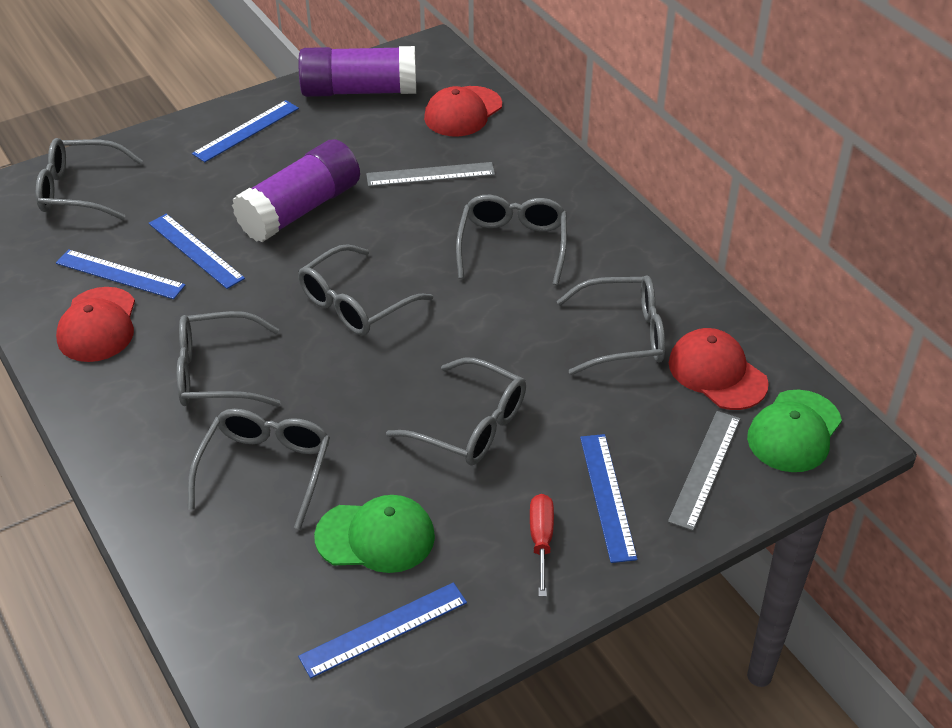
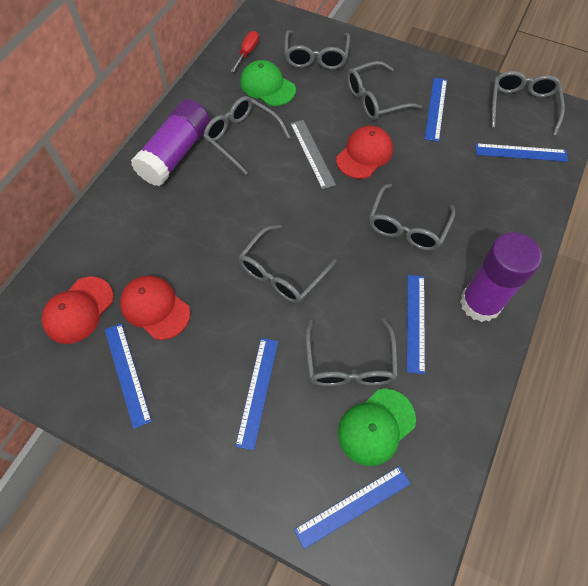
blue ruler: [56,249,186,299] [149,214,245,289] [192,100,299,162] [298,582,467,678] [580,434,637,563] = 5 -> [105,323,152,429] [235,338,278,450] [294,466,411,549] [407,275,425,374] [425,78,447,142] [476,143,568,162] = 6
grey ruler: [366,162,495,187] [668,411,741,531] = 2 -> [290,120,336,189] = 1

